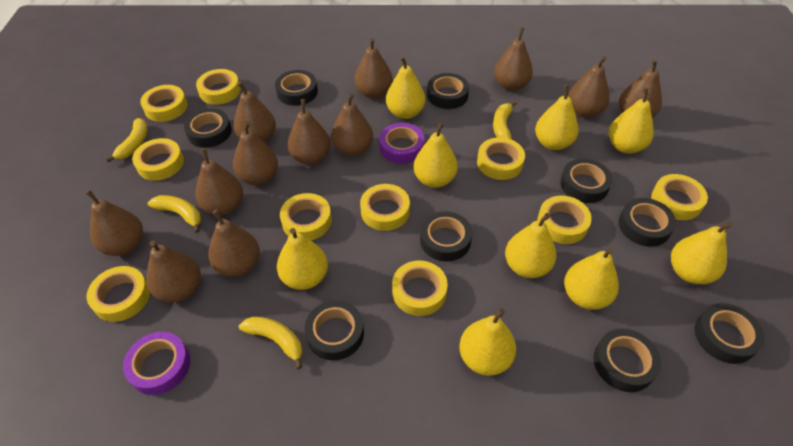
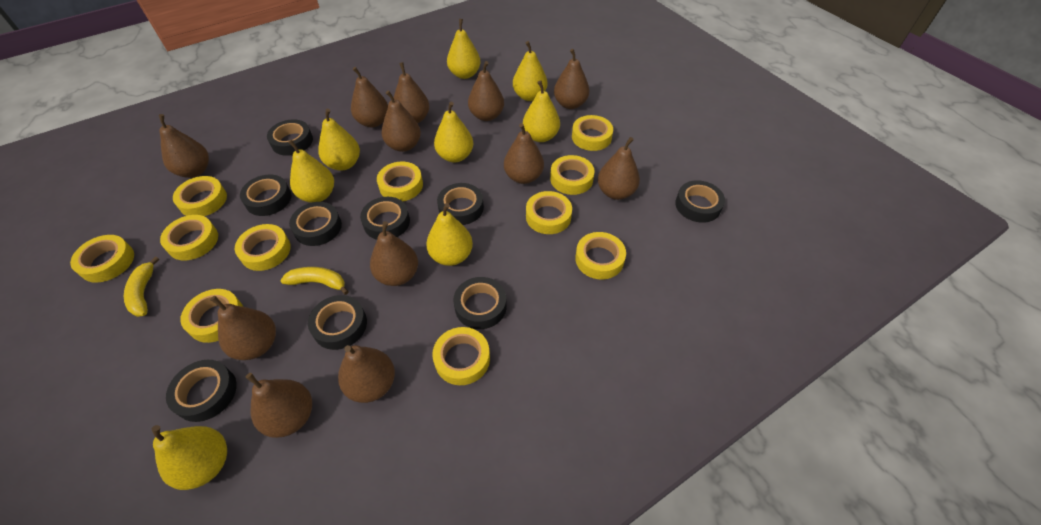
purple tape: [123,332,190,395] [379,123,424,164] = 2 -> none = 0
yellow banana: [106,118,148,162] [148,195,201,233] [239,317,303,369] [493,101,517,140] = 4 -> [124,256,159,317] [280,267,349,295] = 2
yellow pear: [277,228,328,290] [386,56,426,119] [414,122,458,188] [459,308,516,376] [505,213,557,278] [535,85,579,150] [564,248,619,310] [609,88,654,154] [671,222,733,284] = 9 -> [152,425,227,490] [288,140,334,203] [318,109,360,171] [426,203,473,266] [434,102,473,162] [447,19,480,79] [513,41,547,101] [523,80,560,142] = 8
yellow tape: [87,266,150,322] [132,138,184,181] [140,85,187,122] [196,69,241,105] [280,193,332,240] [360,184,410,231] [392,261,448,316] [477,137,525,180] [537,196,592,244] [651,174,708,220] = 10 -> [70,235,134,283] [160,215,218,260] [173,176,227,216] [180,289,243,343] [235,224,291,271] [377,162,423,201] [432,327,490,385] [526,191,572,234] [550,155,595,195] [572,115,613,151] [575,232,626,280] = 11

